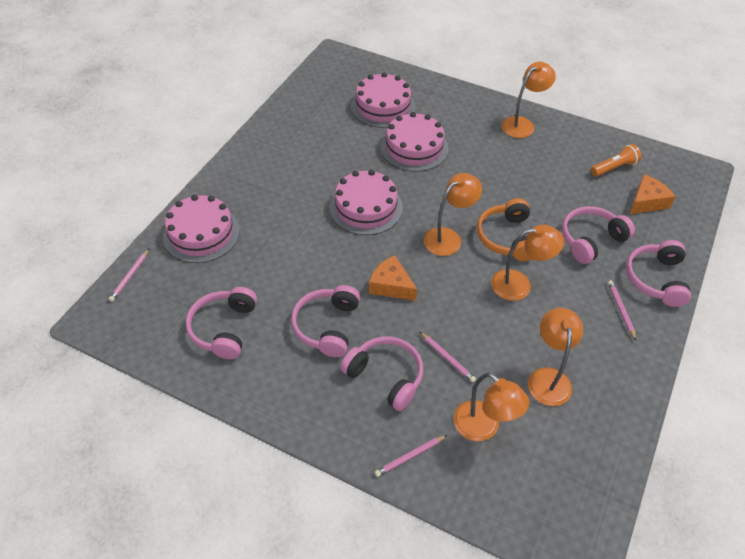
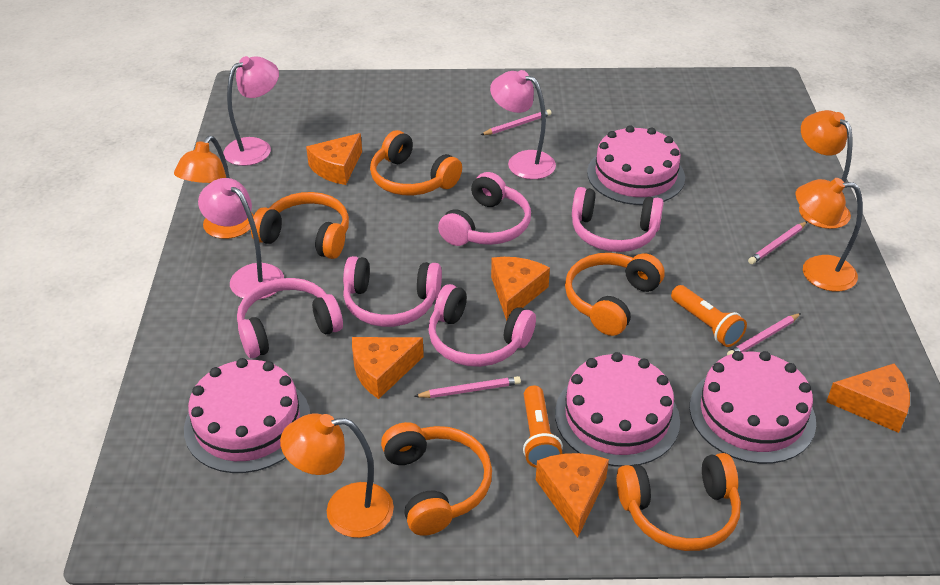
orange cheese: [369,255,417,301] [630,174,676,214] = 2 -> [306,133,362,185] [352,337,424,399] [491,257,550,321] [536,453,609,538] [826,363,910,433] = 5
orange flashlight: [591,144,641,177] = 1 -> [523,385,563,468] [671,285,747,347] = 2
orange headphones: [477,198,532,261] = 1 -> [251,192,349,259] [370,130,462,195] [381,422,492,536] [565,253,665,336] [617,453,741,551] = 5
orange lamp: [424,173,482,256] [454,372,529,441] [491,225,564,301] [501,62,556,138] [528,308,583,406] = 5 -> [174,136,254,239] [280,413,394,538] [796,178,863,292] [799,110,852,229] = 4
pink lamp: none = 0 -> [198,178,284,300] [223,56,279,166] [490,70,556,179] = 3

